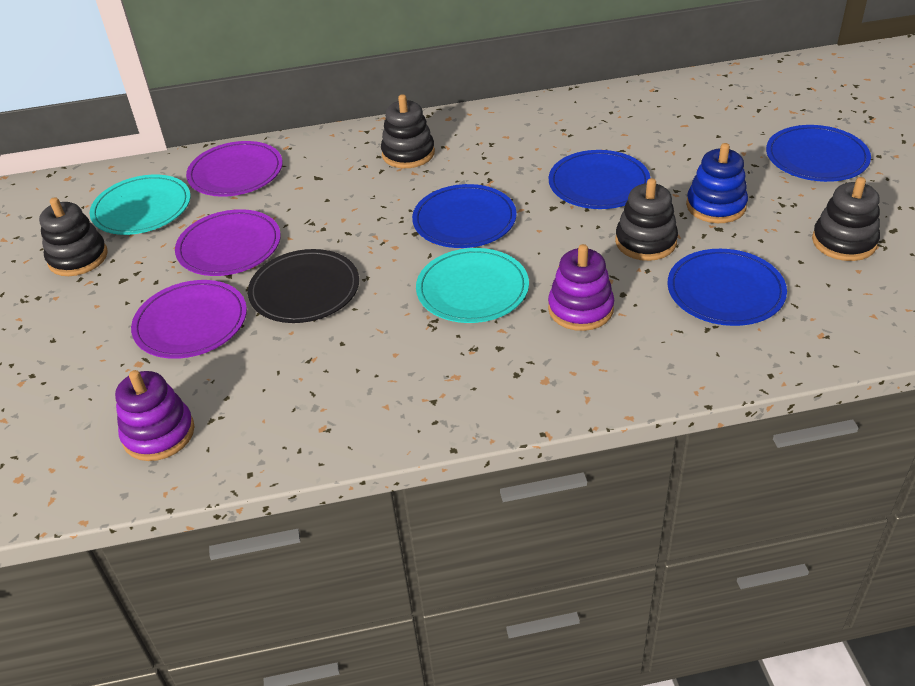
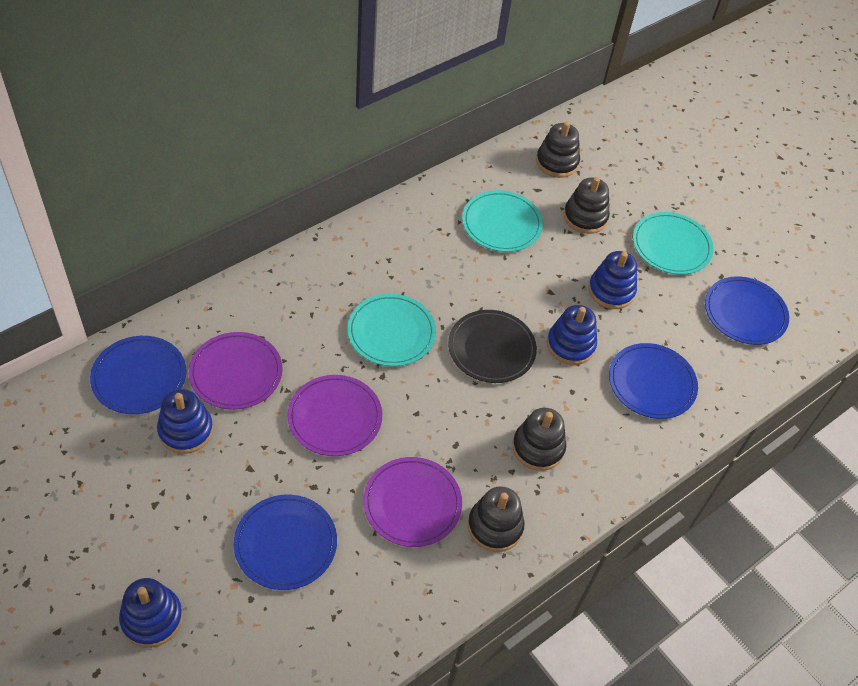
blue stacking toy: [686,143,748,223] = 1 -> [119,578,183,648] [157,389,213,454] [547,305,597,365] [588,251,637,309] = 4
purple stacking toy: [115,370,194,461] [548,244,614,331] = 2 -> none = 0
turquoise plate: [90,175,191,235] [416,248,529,323] = 2 -> [347,294,436,366] [462,190,543,252] [633,212,714,275] = 3

